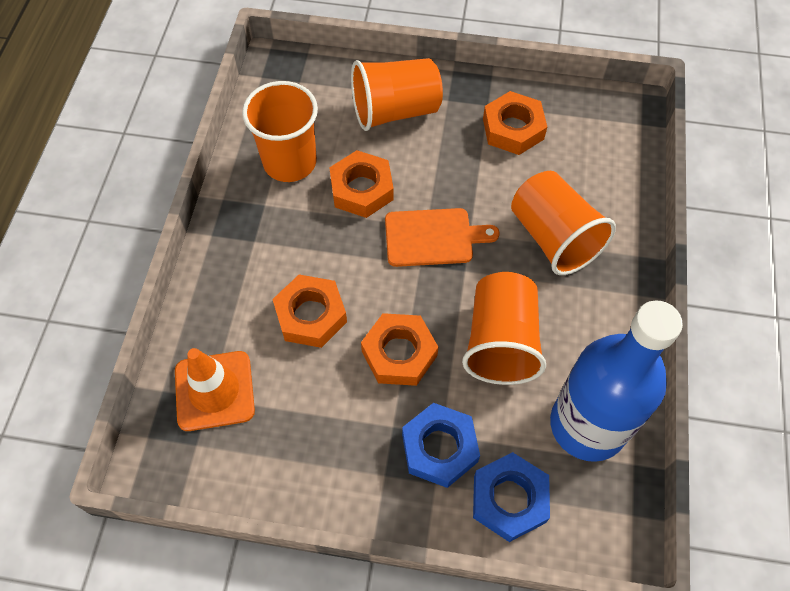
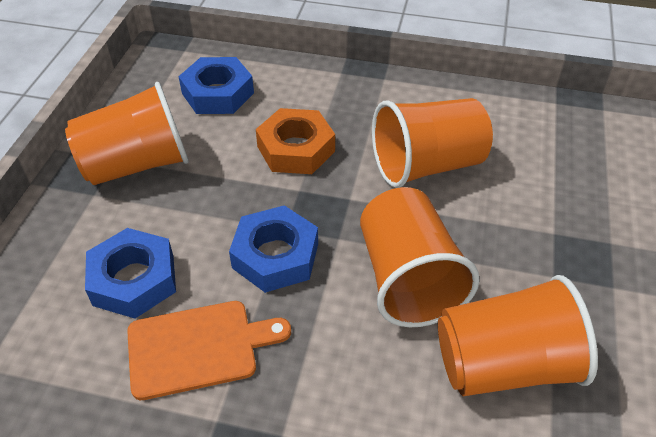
blue bottle: [550,300,683,462] = 1 -> none = 0
blue nut: [402,403,480,488] [473,452,550,542] = 2 -> [85,228,176,319] [178,57,254,114] [229,205,318,293] = 3
orange nut: [272,275,347,348] [329,150,394,218] [361,313,438,386] [483,91,547,155] = 4 -> [256,108,335,174] = 1
orange traffic cone: [175,348,255,431] = 1 -> none = 0

